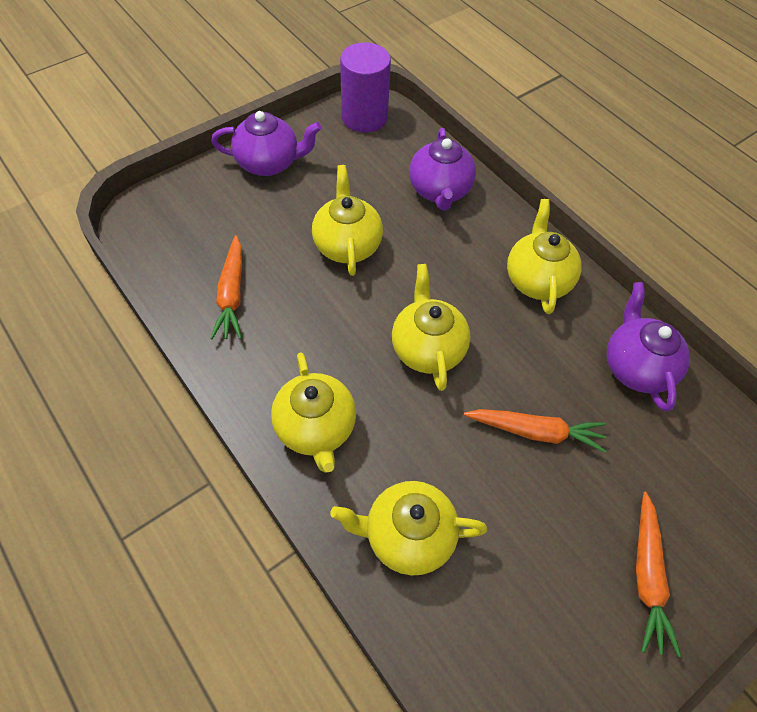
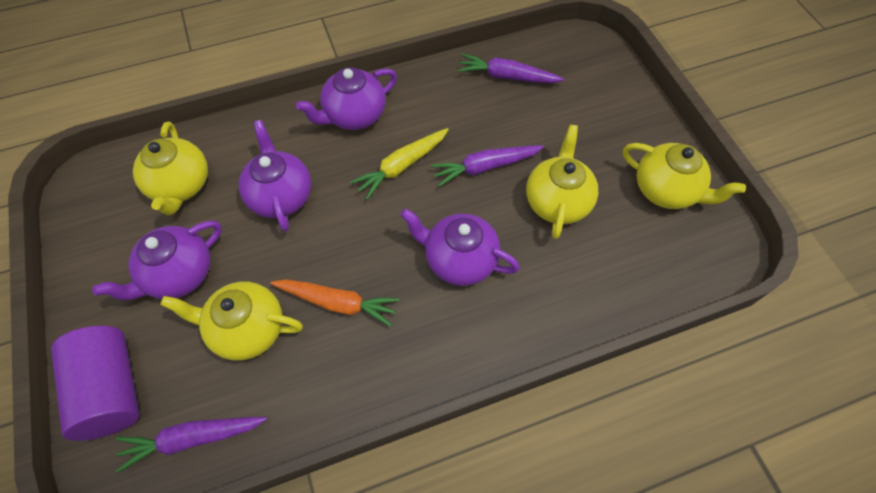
orange carrot: [210,235,242,339] [464,409,606,453] [636,492,681,657] = 3 -> [270,279,400,327] = 1
purple carrot: none = 0 -> [116,417,267,473] [431,146,544,187] [457,54,564,83] = 3
purple teapot: [211,111,321,176] [409,128,476,210] [607,282,690,411] = 3 -> [92,221,222,301] [239,120,311,232] [296,68,397,130] [400,209,520,286] = 4
yellow carrot: none = 0 -> [350,128,449,200] = 1
yellow teapot: [271,352,356,473] [312,165,383,276] [330,481,487,576] [392,264,471,391] [507,199,582,314] = 5 -> [133,122,208,215] [160,281,303,360] [526,125,598,239] [623,143,746,209] = 4

